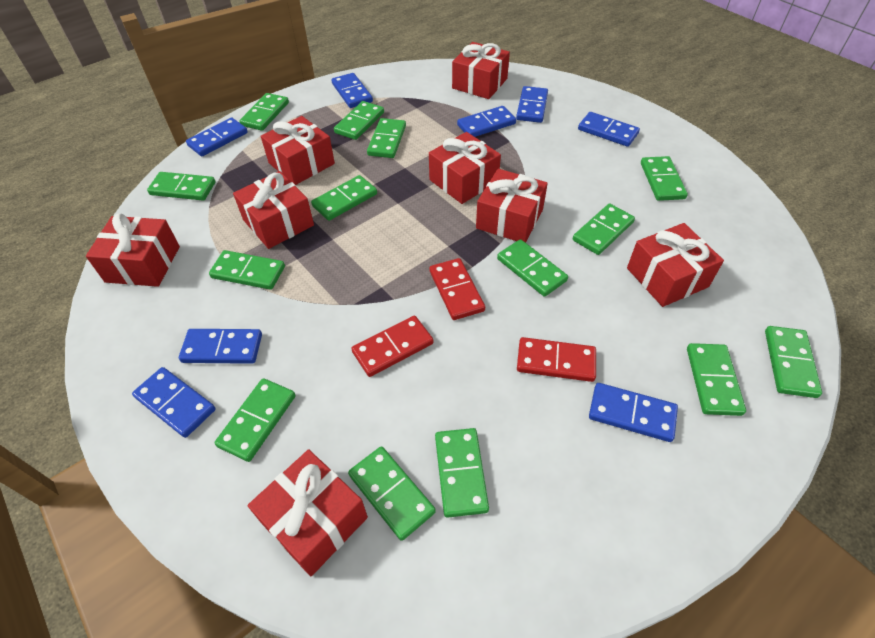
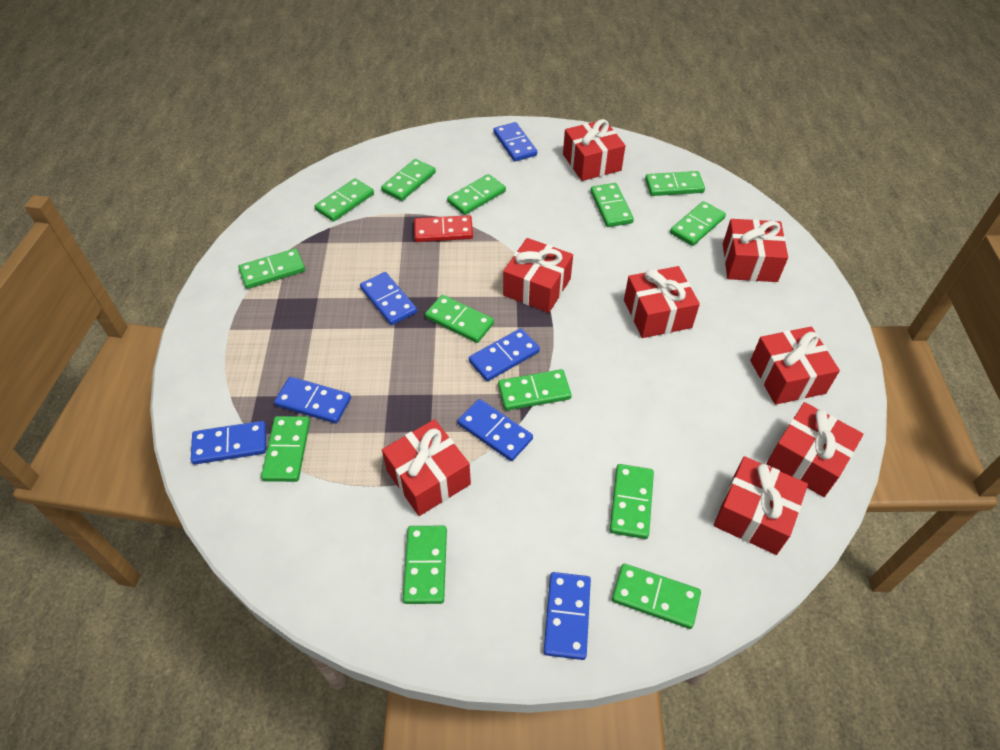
blue domino: [132,367,215,438] [179,329,262,364] [186,117,248,156] [332,73,373,108] [457,106,516,137] [516,86,548,123] [578,112,640,147] [589,383,678,442] = 8 -> [191,421,266,465] [274,377,351,424] [360,272,417,325] [458,399,533,461] [469,328,540,381] [493,122,537,162] [544,572,591,660] = 7
green domino: [147,172,215,201] [209,250,285,290] [214,378,296,462] [239,93,289,131] [311,175,377,221] [334,101,384,140] [348,446,436,541] [367,118,406,158] [435,428,489,518] [497,239,568,297] [573,203,635,255] [641,156,688,201] [687,343,746,416] [765,326,822,398] = 14 -> [238,248,305,289] [261,416,310,482] [315,178,374,222] [381,159,436,201] [403,526,447,604] [425,295,494,343] [447,174,506,215] [498,369,572,411] [590,183,634,227] [610,464,654,539] [612,563,701,629] [645,171,705,196] [670,201,726,246] = 13
red domino: [351,316,433,377] [429,258,485,320] [517,337,596,382] = 3 -> [414,215,473,242] = 1

